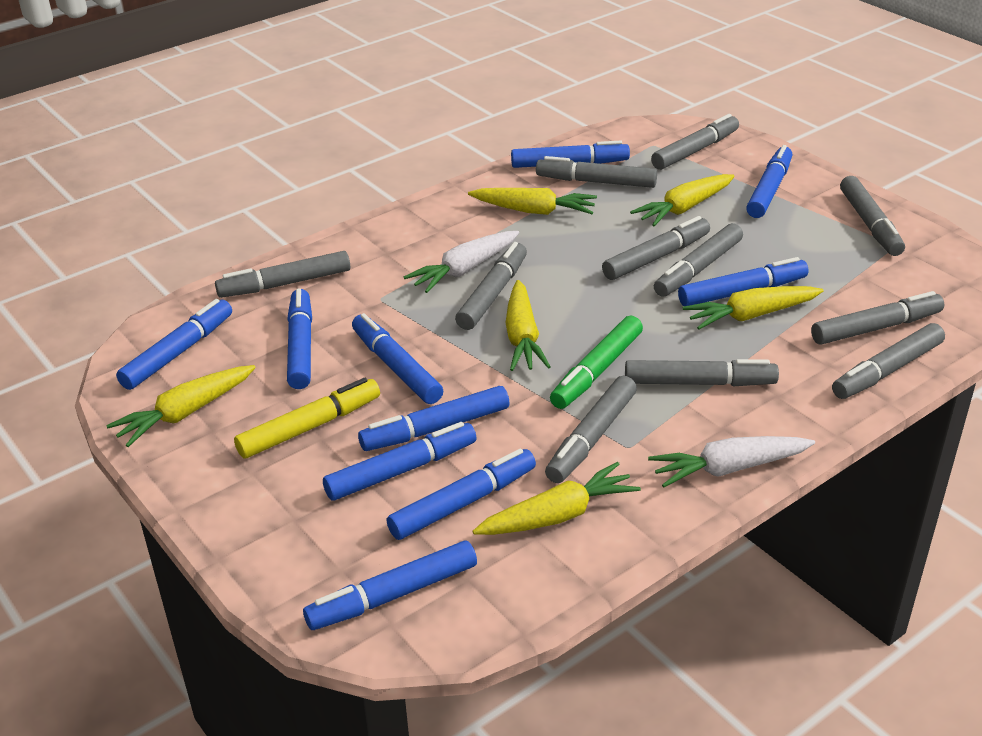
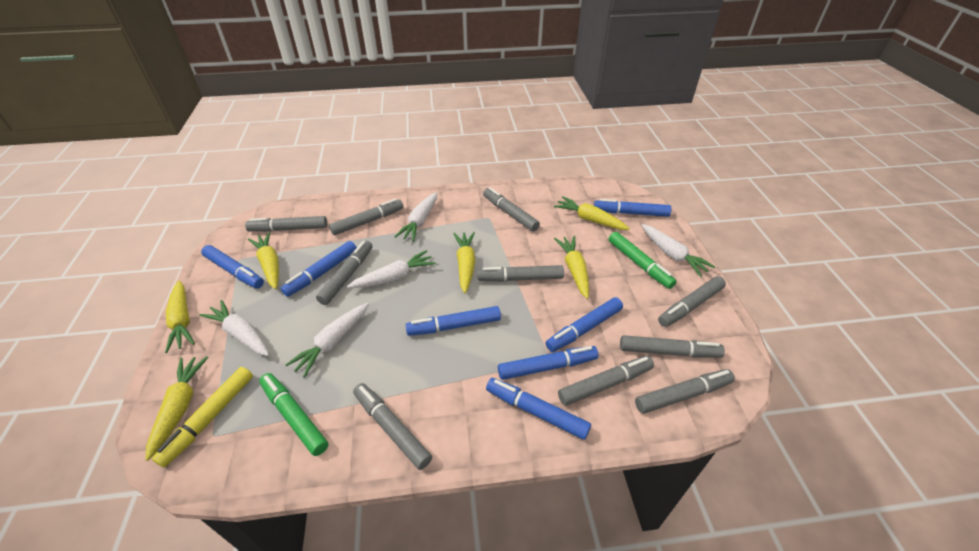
blue marker: [116,299,232,390] [287,288,312,389] [303,540,477,630] [323,422,477,501] [352,313,443,404] [358,386,510,451] [387,448,536,540] [511,140,630,168] [678,257,809,306] [746,145,792,218] = 10 -> [201,245,264,288] [281,241,357,297] [406,306,501,336] [486,378,591,440] [498,346,598,380] [546,297,623,352] [594,199,671,217] = 7
green marker: [550,316,643,409] = 1 -> [259,373,328,456] [608,232,677,289] = 2
grey marker: [215,251,350,298] [455,242,527,330] [536,156,657,188] [545,376,637,483] [602,216,710,280] [625,359,779,386] [651,114,739,170] [654,223,743,297] [811,291,944,344] [832,323,945,399] [840,176,905,256] = 11 -> [245,216,327,232] [316,241,373,305] [329,199,404,235] [353,383,432,470] [477,265,564,282] [483,187,540,232] [558,356,654,406] [620,335,725,358] [635,369,735,414] [658,276,726,327] = 10
white carrot: [403,231,519,293] [648,436,815,487] = 2 -> [199,300,269,356] [285,303,369,378] [347,250,436,288] [394,192,437,242] [641,224,715,277] = 5

